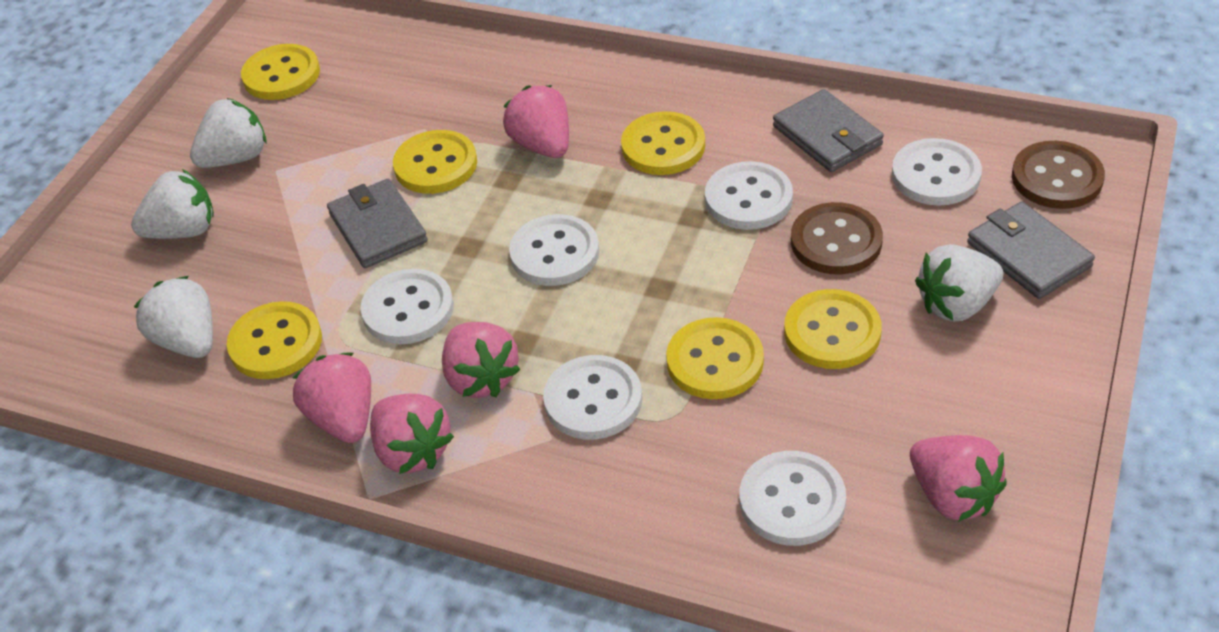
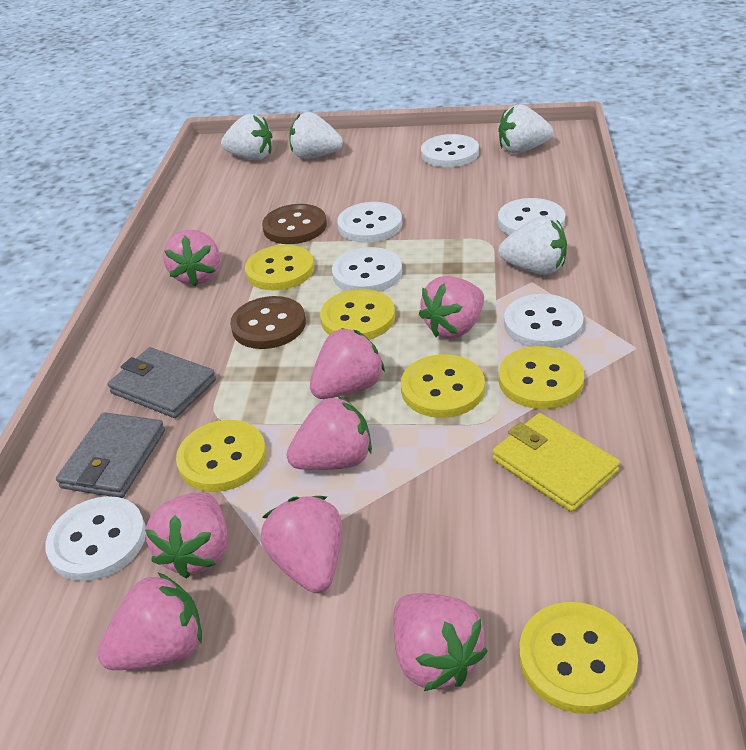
grey wallet: [327,179,428,268] [773,89,884,172] [967,202,1095,299] = 3 -> [56,412,165,498] [108,347,216,418] = 2
pink strawberry: [293,352,371,443] [370,393,454,474] [442,322,520,398] [503,85,569,158] [910,435,1007,522] = 5 -> [97,573,202,670] [145,492,227,579] [163,230,220,286] [261,496,342,593] [286,396,372,470] [310,328,385,399] [393,593,487,691] [419,276,484,338] = 8
yellow wallet: none = 0 -> [492,413,620,512] = 1

